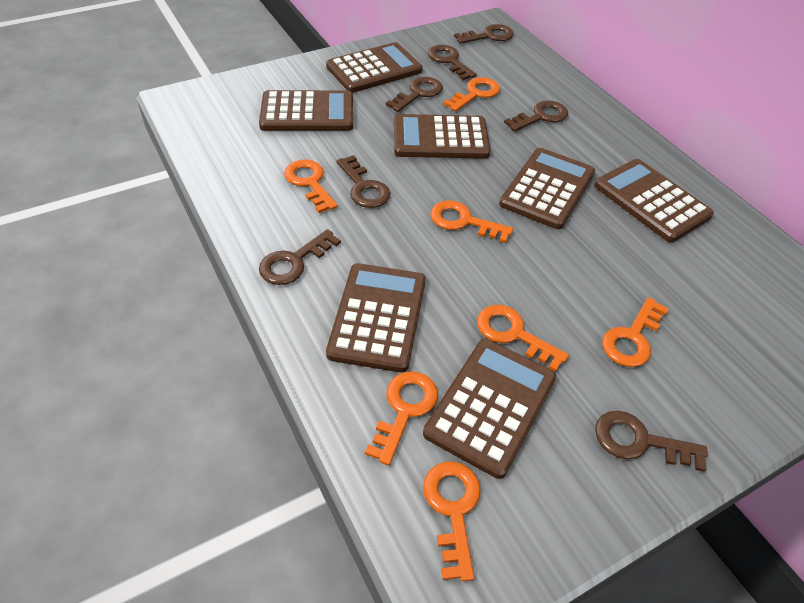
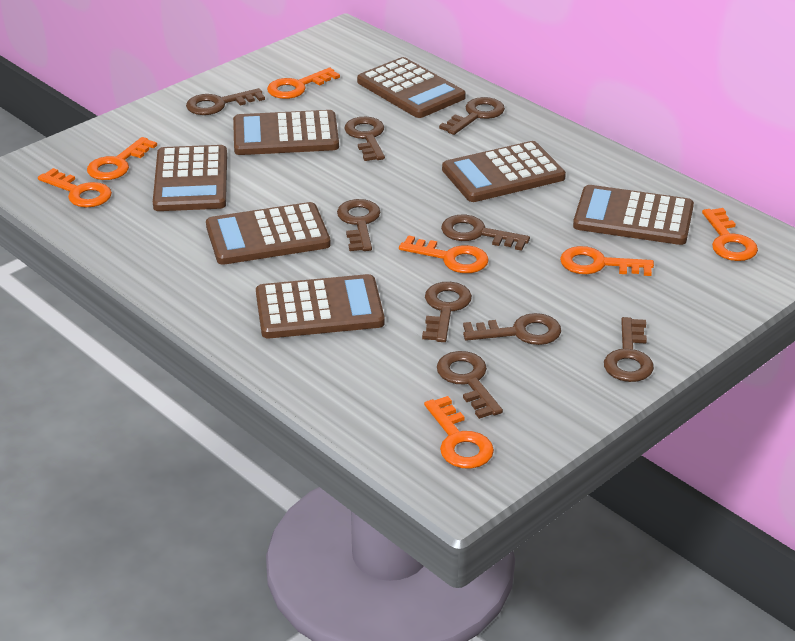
brown key: [259,229,341,285] [336,155,391,208] [386,77,443,112] [428,45,477,80] [454,24,514,44] [504,100,568,132] [595,411,708,472] = 7 -> [186,88,265,115] [337,199,380,251] [344,117,385,161] [422,282,472,342] [437,351,503,419] [439,97,505,135] [441,215,530,251] [463,313,561,345] [604,317,654,382] = 9

